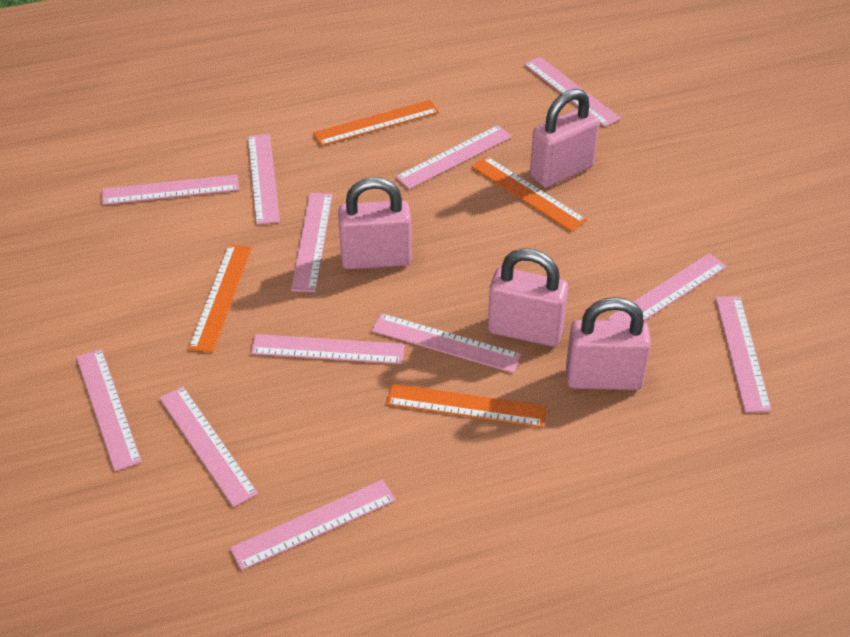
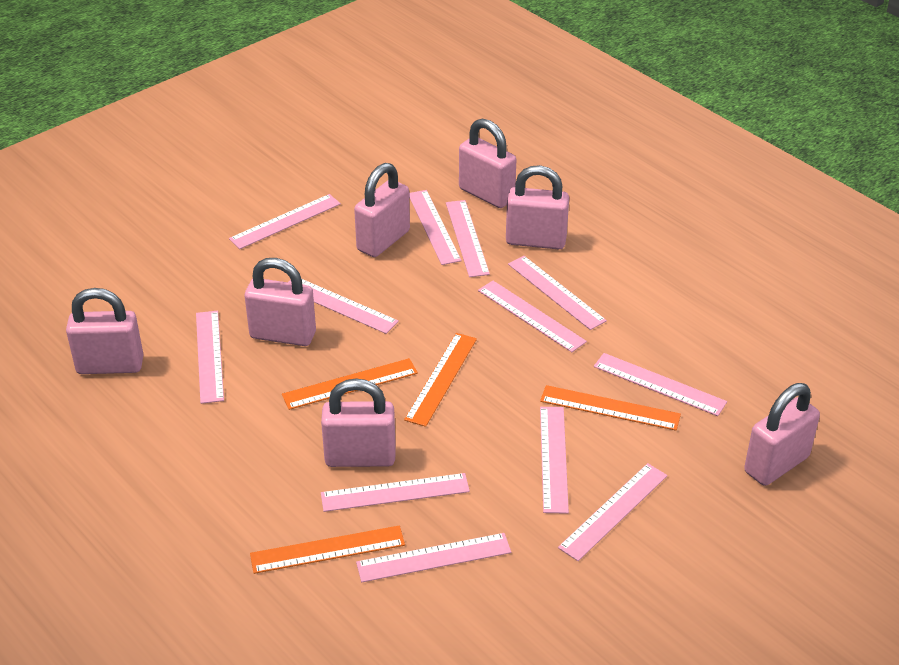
pink padlock: [338,177,411,269] [488,248,568,346] [530,89,599,188] [566,297,651,390] = 4 -> [66,288,144,374] [245,258,316,346] [321,378,396,467] [354,163,410,257] [459,118,516,208] [506,165,569,249] [744,383,820,486] = 7

